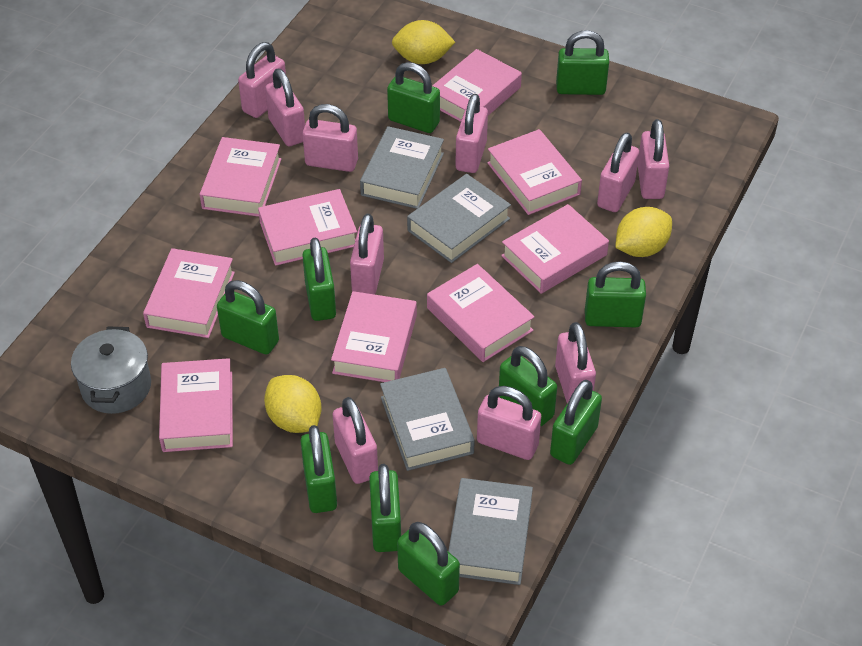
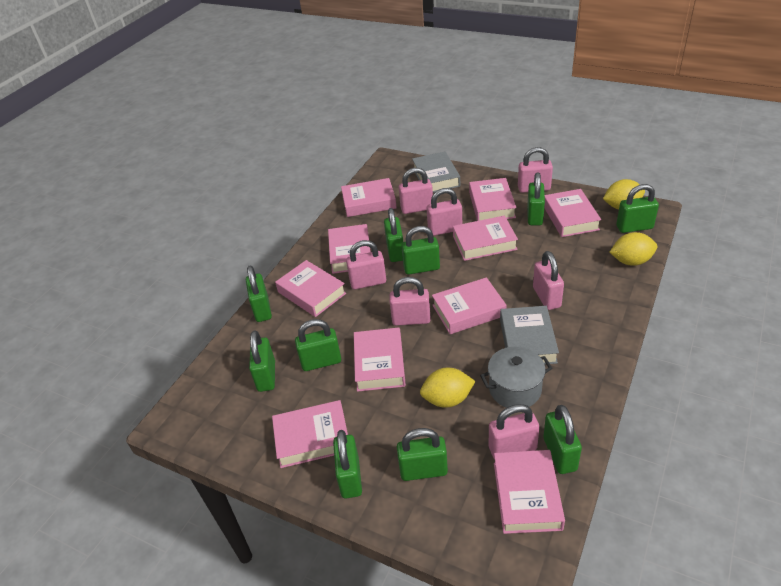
grey book: [360,126,444,209] [380,368,475,471] [407,174,511,263] [448,478,533,585] = 4 -> [412,152,460,193] [500,306,559,364] = 2
pink book: [143,248,235,338] [159,358,233,452] [200,137,281,217] [258,189,357,266] [331,291,417,382] [427,264,534,362] [432,49,522,122] [487,129,582,215] [501,204,609,294] = 9 -> [272,400,348,468] [275,260,346,317] [328,224,371,274] [341,178,397,217] [354,327,406,392] [432,277,506,334] [453,216,518,261] [469,178,516,221] [494,450,565,534] [544,189,602,237] = 10
pink padlock: [238,42,286,118] [265,69,305,146] [302,104,358,172] [332,397,378,484] [350,214,384,295] [455,94,488,173] [477,386,541,460] [555,322,596,403] [597,132,639,212] [638,119,669,199] = 10 -> [346,240,386,290] [390,277,431,326] [399,168,433,214] [427,188,462,236] [489,404,540,459] [518,147,553,193] [533,251,564,310] = 7

